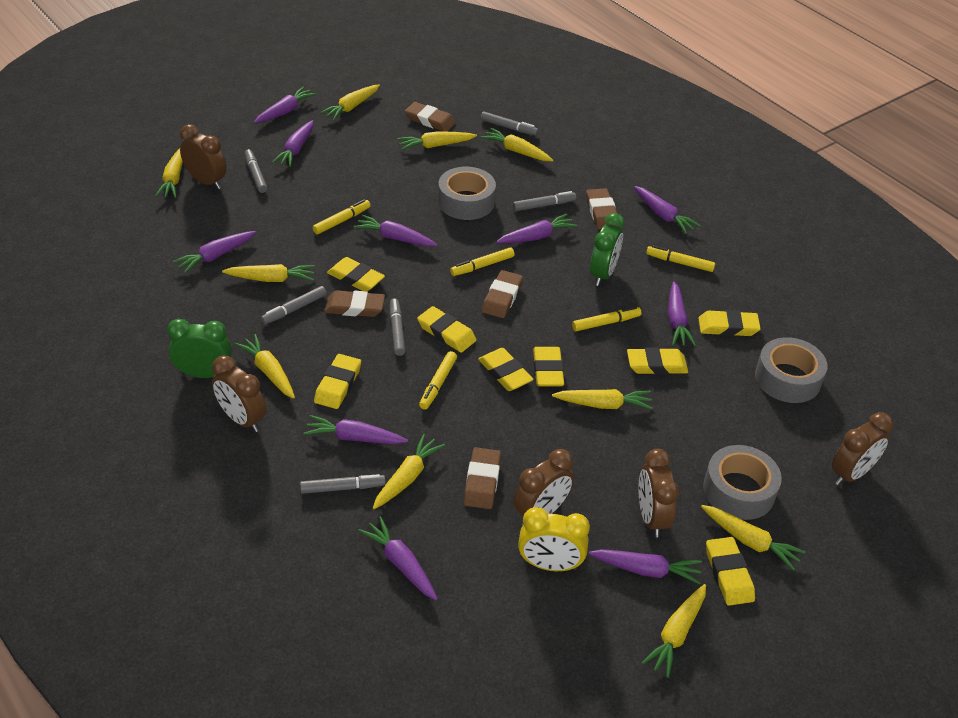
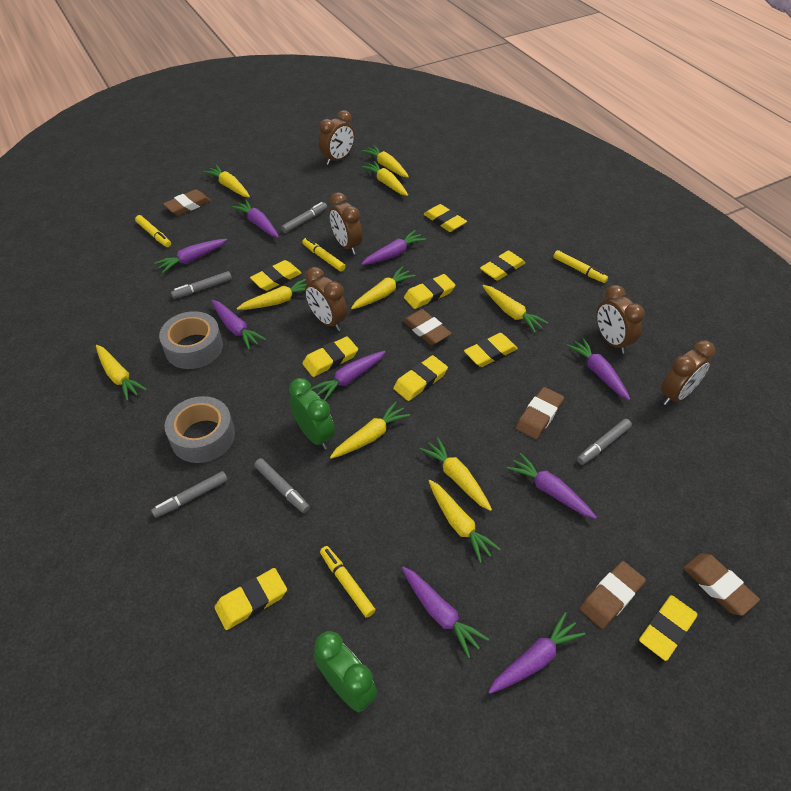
grey marker: [244,149,267,193] [261,286,327,324] [300,474,386,494] [390,298,405,356] [480,112,538,136] [513,191,576,211] = 6 -> [151,471,228,518] [171,271,232,299] [254,458,310,513] [281,202,327,233] [577,419,632,465] = 5
grey tape: [438,167,496,220] [703,445,782,520] [755,337,827,403] = 3 -> [159,311,223,369] [164,396,235,463] = 2
purple carrot: [173,231,256,273] [254,87,317,123] [272,120,314,167] [303,415,408,444] [353,215,437,247] [358,516,438,600] [496,213,577,244] [588,549,702,584] [634,186,700,234] [668,282,696,346] = 10 -> [154,239,227,273] [212,300,266,350] [232,200,279,238] [310,351,386,401] [361,230,426,265] [402,567,489,658] [488,612,586,694] [506,453,597,519] [567,338,630,400] = 9
yellow clock: [518,507,590,571] = 1 -> none = 0
yellow eraser: [314,354,361,409] [327,257,385,291] [417,306,477,353] [478,348,534,391] [533,347,564,387] [627,347,688,375] [698,310,761,336] [706,537,755,606] = 8 -> [214,568,287,630] [250,260,301,291] [302,336,358,377] [393,355,448,401] [404,274,455,309] [424,204,467,232] [464,333,518,367] [480,250,525,281] [639,595,698,661] = 9
yellow marker: [313,199,371,234] [419,351,457,410] [450,248,514,276] [572,306,642,331] [646,245,715,272] = 5 -> [135,215,171,247] [302,238,346,272] [320,546,376,618] [553,250,608,283] = 4

